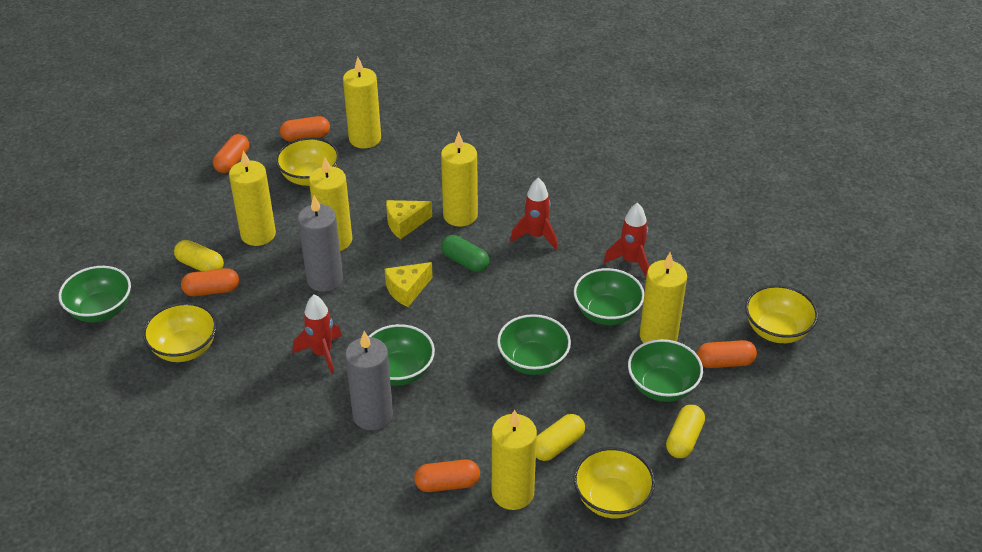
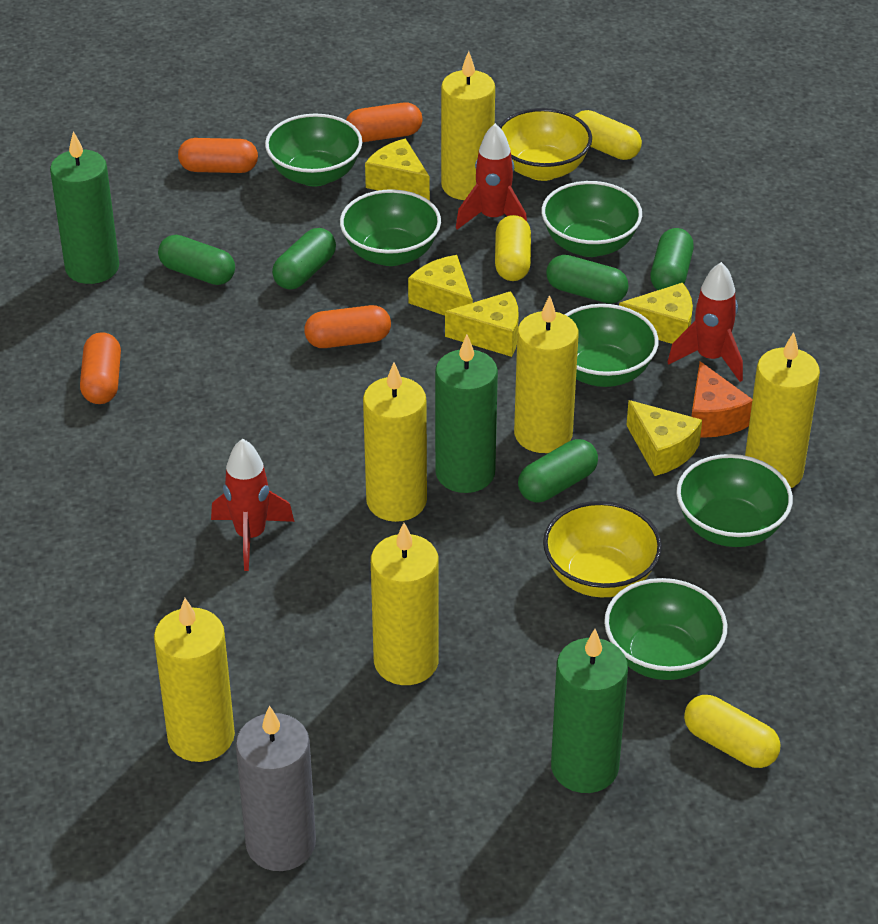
green bowl: [59,266,131,323] [368,324,435,386] [497,314,571,375] [574,268,644,325] [628,339,703,402] = 5 -> [265,113,362,187] [340,189,441,266] [541,181,642,257] [564,304,659,387] [604,578,727,680] [676,454,793,547] = 6
green candle: none = 0 -> [50,131,119,284] [435,335,498,493] [551,629,628,793] = 3
green capsule: [441,235,489,272] = 1 -> [158,235,235,285] [272,228,336,290] [518,439,598,502] [546,255,629,304] [650,228,694,290] = 5
grey candle: [298,196,343,292] [345,331,393,430] = 2 -> [236,705,316,871] = 1
orange capsule: [181,268,239,296] [213,134,249,173] [280,116,330,142] [414,460,480,492] [697,340,757,368] = 5 -> [80,332,121,404] [178,138,258,173] [304,305,391,348] [346,102,422,142] = 4
orange cheese: none = 0 -> [691,361,752,438] = 1
yellow bowl: [143,303,217,362] [276,138,339,186] [574,447,655,518] [745,285,818,343] = 4 -> [499,108,592,181] [543,501,662,597] = 2
yellow cheese: [385,262,433,307] [386,200,432,239] = 2 -> [365,139,430,201] [408,255,473,316] [445,291,519,357] [619,283,693,344] [626,400,702,476] = 5

